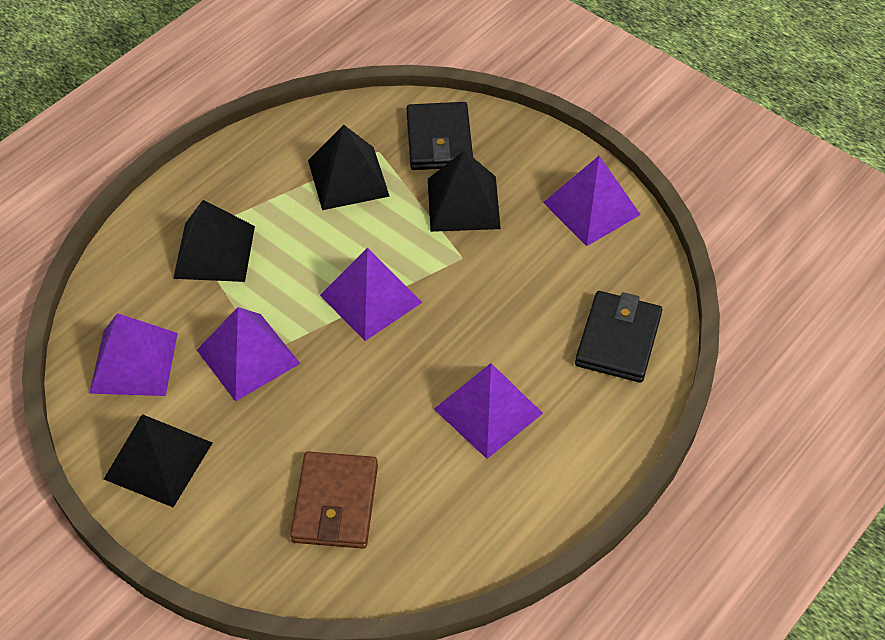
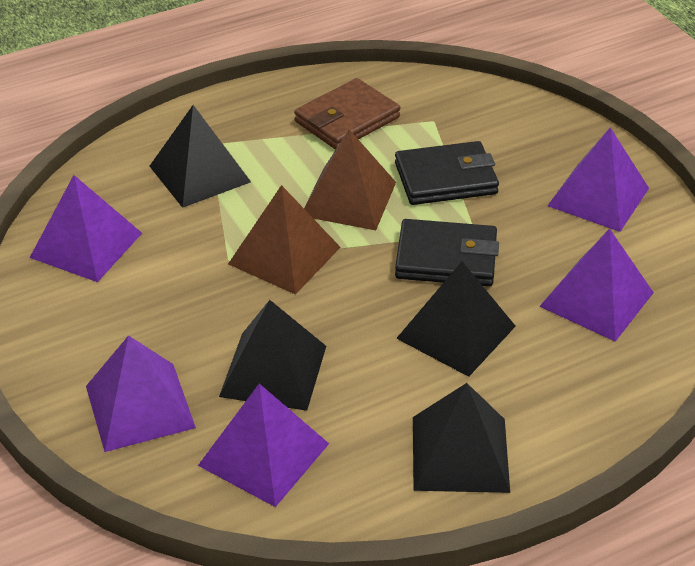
brown pyramid: none = 0 -> [228,185,341,295] [304,129,396,230] = 2

